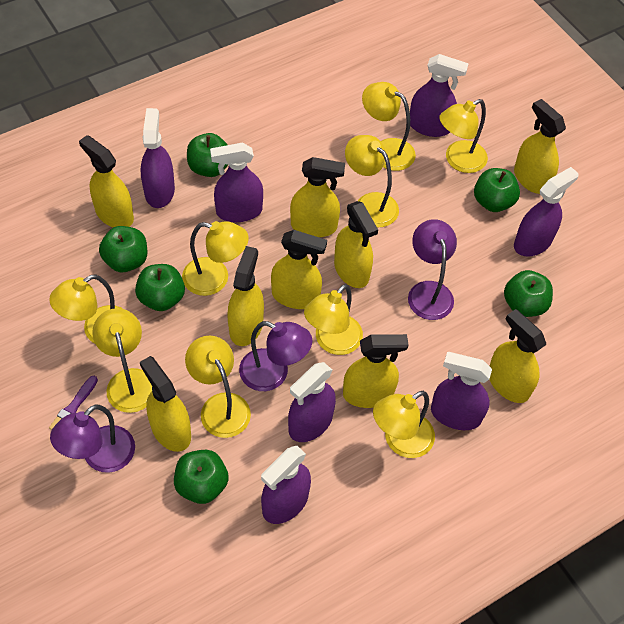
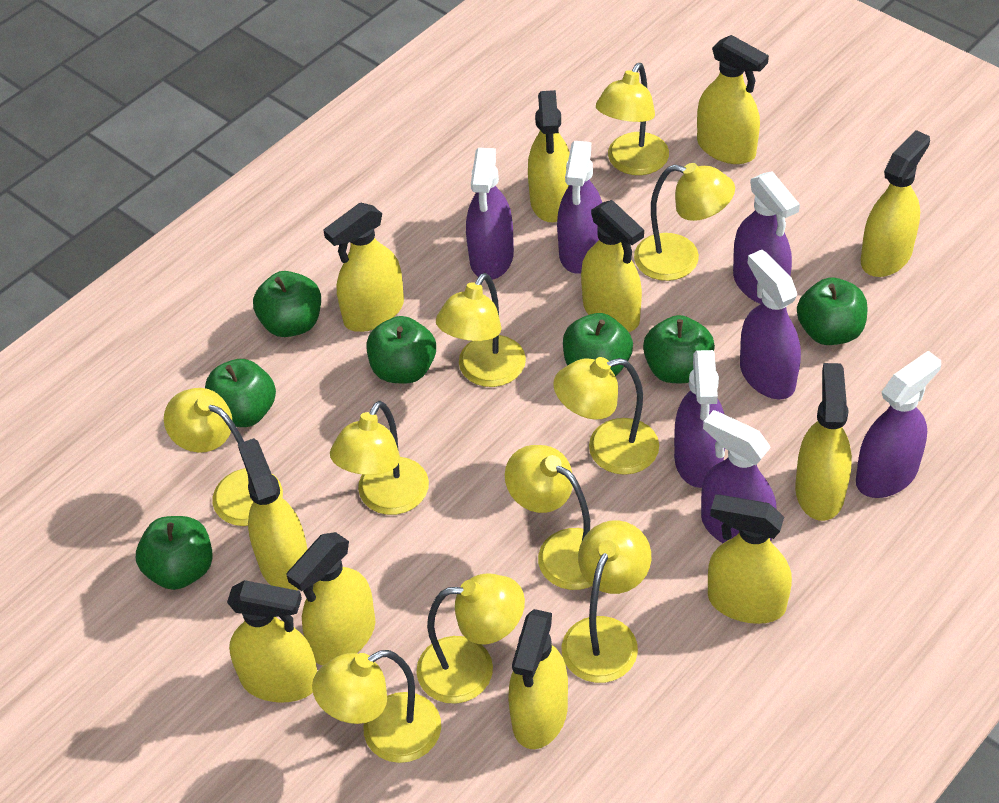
green apple: [99,226,147,272] [135,264,185,311] [174,450,229,504] [187,133,228,177] [474,168,520,212] [504,270,553,317] = 6 -> [136,516,213,590] [205,359,276,427] [253,271,321,337] [366,316,436,384] [563,313,633,376] [643,315,715,383] [797,278,867,345] = 7
purple brush: [49,376,98,430] = 1 -> none = 0
purple lamp: [50,404,135,473] [239,321,312,391] [408,219,457,320] = 3 -> none = 0
yellow lamp: [49,274,123,343] [92,308,152,413] [182,221,249,296] [185,335,251,438] [304,284,363,355] [345,135,399,227] [362,82,416,171] [373,391,435,458] [439,99,488,173] = 9 -> [164,388,283,526] [312,650,441,763] [330,401,429,515] [416,574,525,704] [436,273,526,387] [505,445,591,590] [553,357,659,475] [562,520,651,683] [596,63,669,175] [634,163,735,281] = 10
yellow spray bottle: [79,135,134,228] [140,356,191,452] [227,246,264,346] [271,230,327,309] [290,157,345,237] [334,201,378,288] [343,334,409,408] [489,309,546,403] [514,99,566,194] = 9 -> [227,580,317,703] [238,438,308,590] [287,532,375,666] [323,203,404,332] [508,609,568,749] [528,90,570,222] [581,200,644,332] [697,35,769,164] [708,494,792,624] [795,363,852,521] [861,130,930,277] = 11

